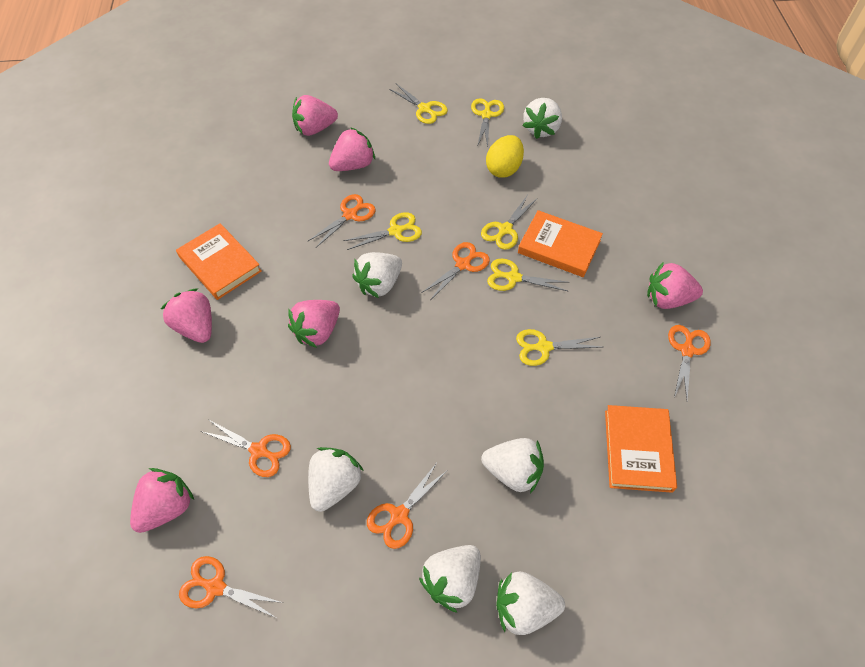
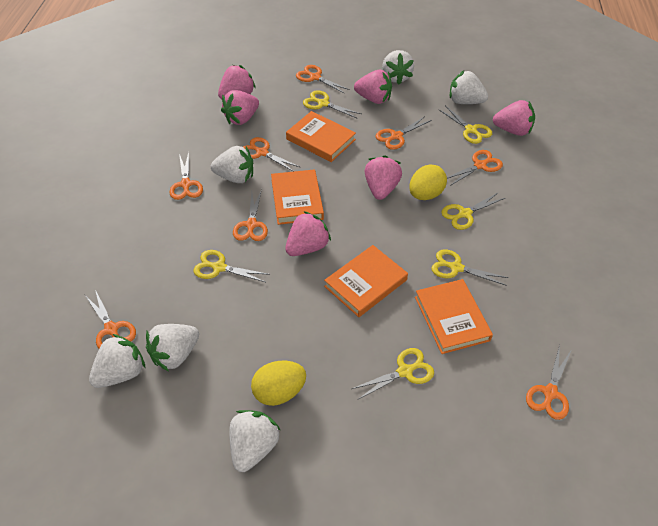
orange book: [176,223,262,300] [518,210,603,277] [605,405,677,493] = 3 -> [271,169,324,225] [286,111,356,162] [324,245,408,317] [415,279,493,354] = 4
orange scissors: [179,556,283,618] [201,420,291,477] [308,194,375,248] [367,463,448,549] [421,242,490,299] [668,325,711,400] = 6 -> [84,290,136,348] [169,152,203,200] [233,189,268,241] [243,137,300,172] [296,65,350,94] [375,116,431,150] [447,150,503,186] [526,345,572,420] = 8
yellow egg: [486,135,524,178] = 1 -> [251,361,306,406] [409,164,447,200] = 2

